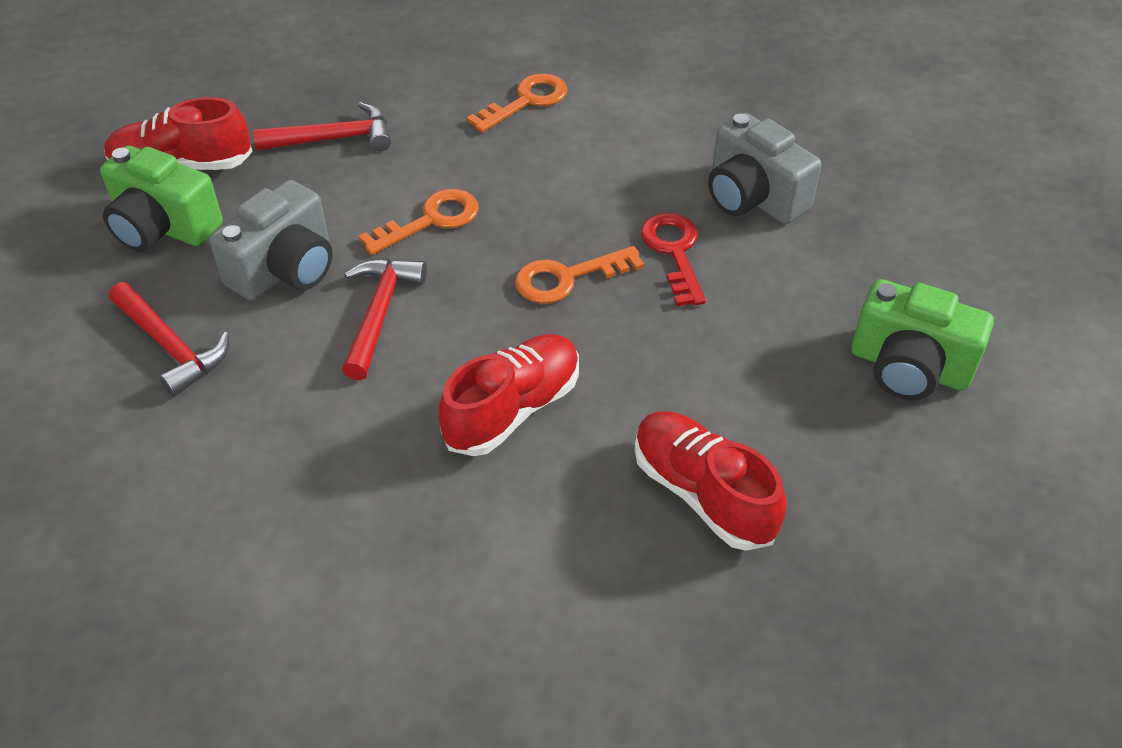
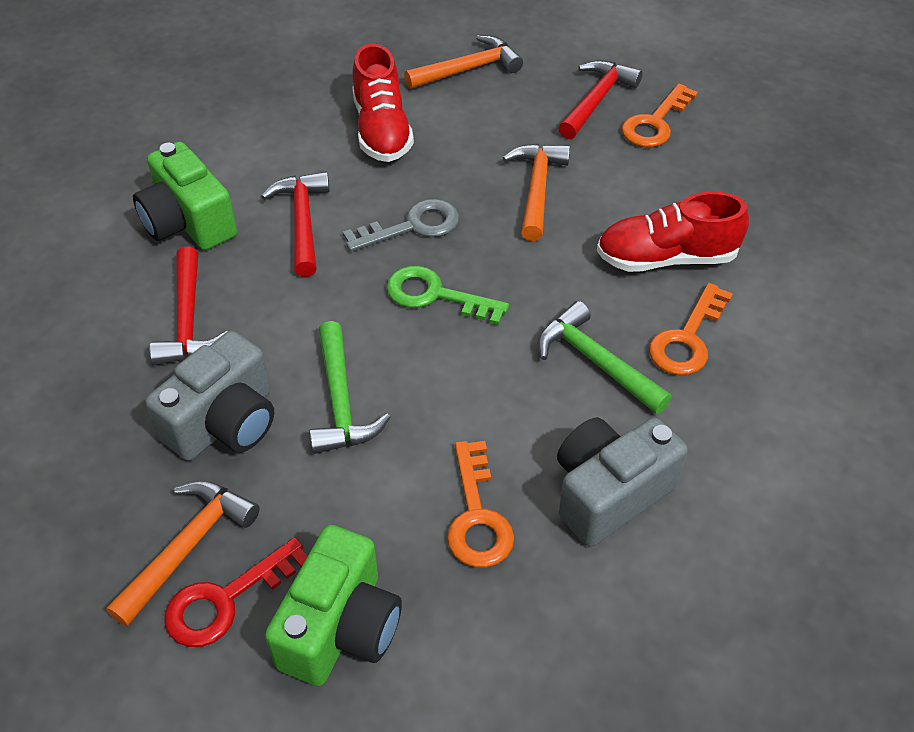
green hammer: none = 0 -> [309,321,390,454] [538,301,672,414] = 2
green key: none = 0 -> [386,266,509,325] = 1
grey key: none = 0 -> [343,199,459,252] = 1
orange hammer: none = 0 -> [106,481,260,627] [404,35,523,89] [503,144,570,241] = 3
red shoe: [104,97,253,170] [438,334,579,456] [635,412,786,551] = 3 -> [352,43,414,162] [597,192,749,272] = 2

